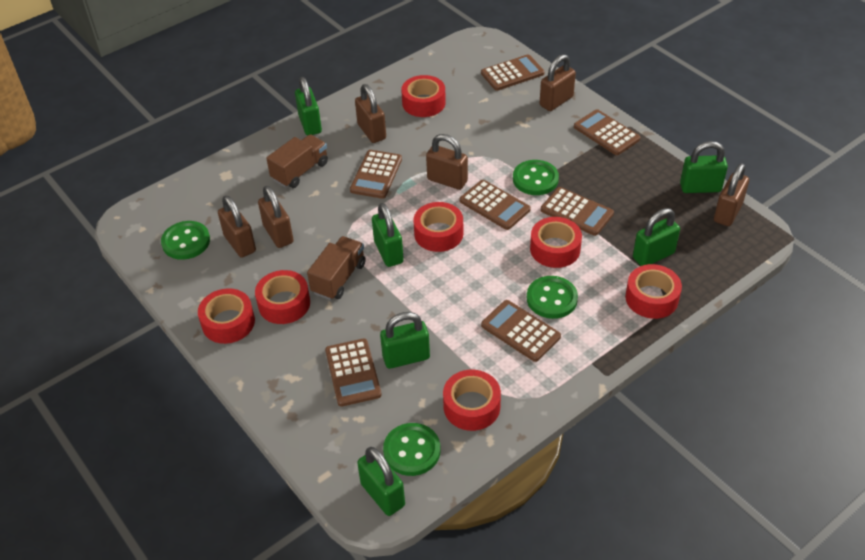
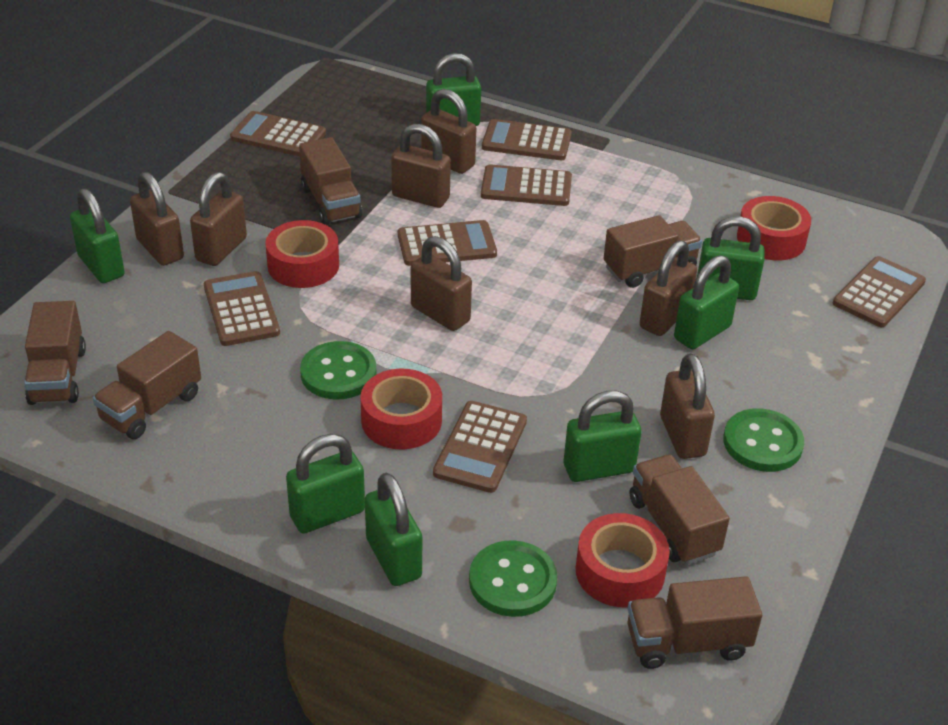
brown padlock: [218,196,256,258] [258,186,293,248] [355,84,386,143] [426,134,468,190] [540,54,576,111] [714,163,749,226] = 6 -> [130,172,184,266] [190,172,247,266] [391,124,451,208] [411,236,472,331] [421,89,476,174] [640,240,697,336] [660,353,715,459] = 7
brown truck: [266,134,328,188] [307,236,366,300] = 2 -> [24,301,86,405] [93,331,201,439] [299,137,362,225] [603,215,702,288] [627,576,762,669] [630,454,730,564] = 6
green button: [161,221,210,260] [383,423,441,476] [513,160,559,195] [527,276,578,319] = 4 -> [300,341,377,400] [469,540,557,617] [723,408,804,472] = 3
green padlock: [295,77,322,136] [357,447,405,516] [372,203,404,267] [380,312,430,369] [633,208,680,266] [680,141,728,193] = 6 -> [70,188,125,283] [286,434,365,534] [365,473,422,586] [426,53,481,126] [564,391,642,482] [674,255,739,349] [697,216,765,300] = 7
red tape: [198,288,255,344] [255,270,310,324] [401,75,446,117] [413,202,463,252] [443,370,501,431] [530,217,582,268] [625,264,682,319] = 7 -> [265,220,339,288] [360,369,442,449] [576,513,670,607] [737,196,811,260] = 4

